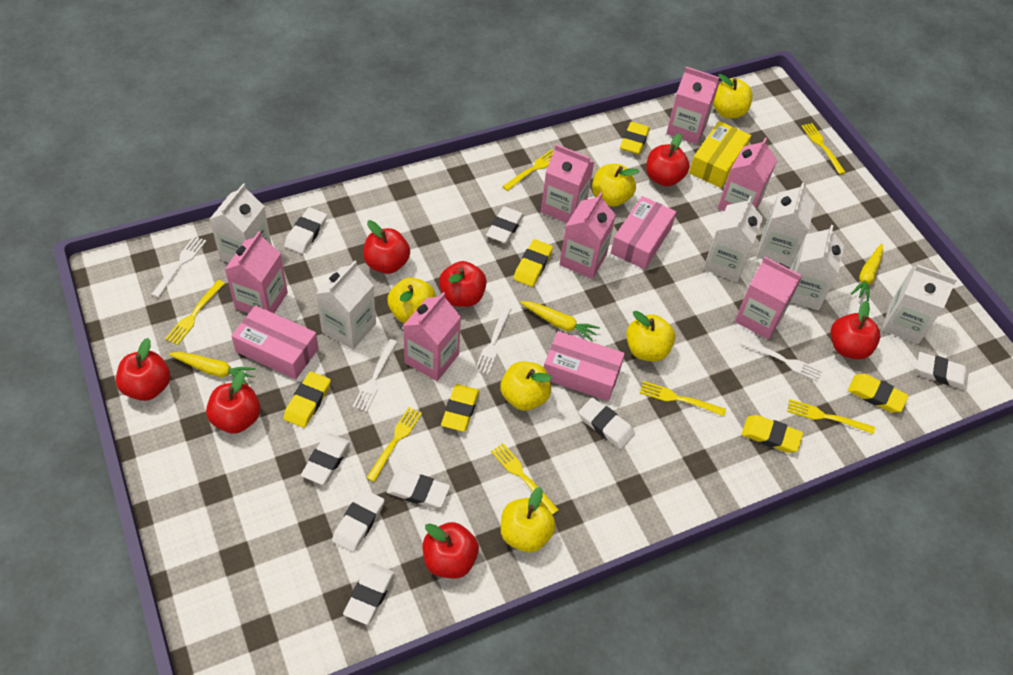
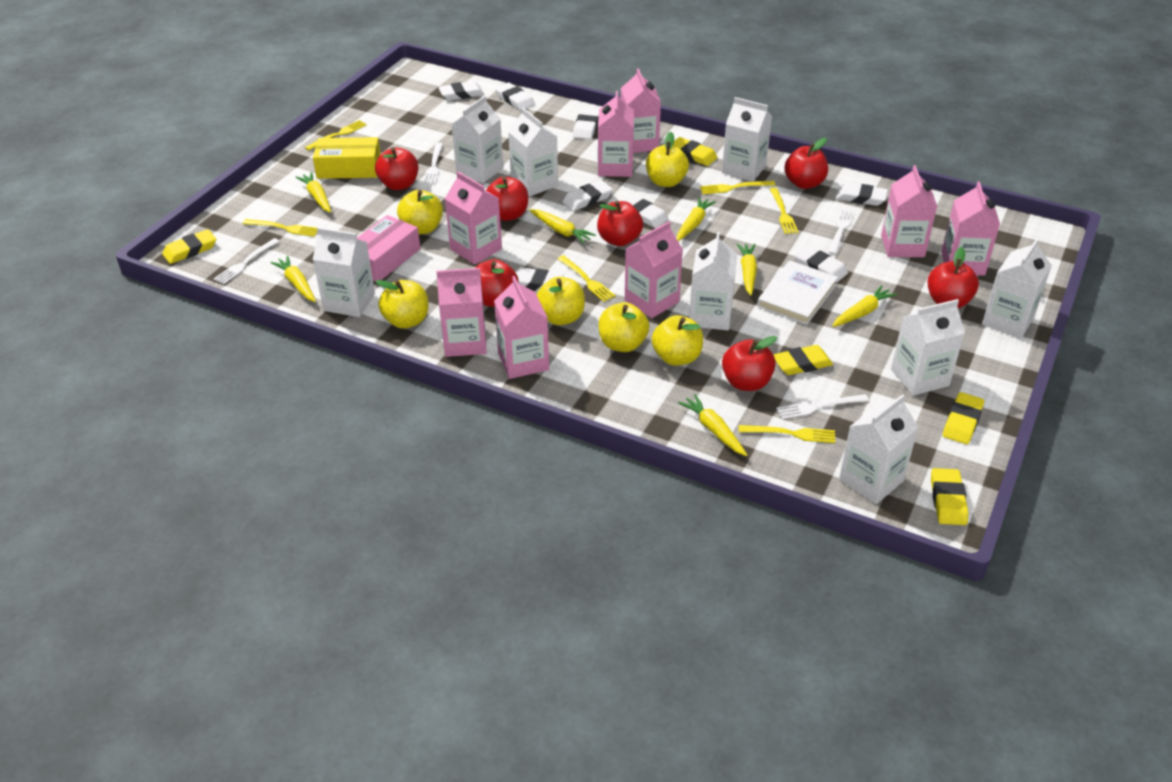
pink box: [231,305,319,379] [544,331,625,401] [611,196,676,269] = 3 -> [357,215,420,282] = 1
pink carton: [225,231,288,313] [403,292,461,381] [541,144,594,223] [559,192,616,279] [666,67,719,144] [718,138,777,211] [735,257,802,339] = 7 -> [437,268,487,357] [445,171,502,265] [494,276,549,379] [598,91,634,177] [621,68,661,153] [625,221,683,318] [881,165,937,257] [941,182,1000,275] = 8
white book: none = 0 -> [757,260,838,325] = 1
white carton: [210,183,272,263] [316,261,376,350] [703,196,763,282] [756,183,815,268] [790,225,844,310] [882,265,957,344] = 6 -> [313,227,375,317] [451,95,503,183] [508,108,558,197] [689,232,737,330] [722,97,772,182] [839,394,919,504] [891,299,965,396] [982,238,1052,339] = 8
yellow carrot: [169,352,256,385] [520,301,600,342] [851,243,883,301] = 3 -> [270,256,316,302] [296,172,331,213] [529,209,596,244] [677,197,716,241] [678,394,747,456] [737,243,757,295] [832,285,897,327] = 7
yellow eraser: [283,371,331,428] [441,384,479,432] [513,239,553,287] [620,122,650,154] [742,415,803,453] [848,374,909,413] = 6 -> [162,229,216,264] [673,137,717,166] [773,345,833,375] [931,468,969,525] [943,392,984,444] = 5
yellow fork: [165,280,225,345] [366,407,422,482] [491,443,559,515] [502,149,554,191] [640,381,726,416] [787,399,875,434] [802,123,846,174] = 7 -> [243,219,317,237] [304,120,367,151] [558,255,615,302] [700,181,775,194] [739,425,836,443] [770,187,798,234] = 6

